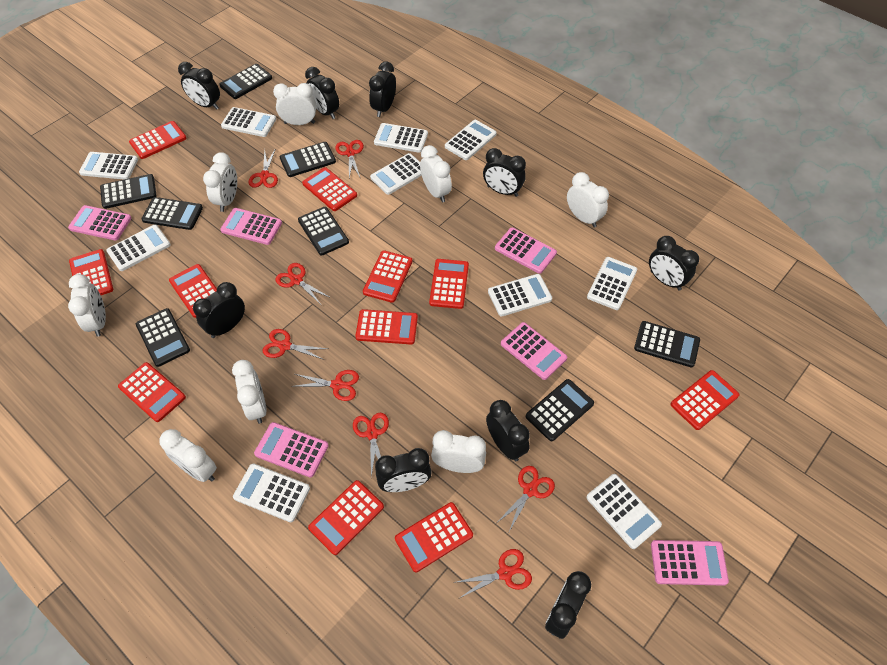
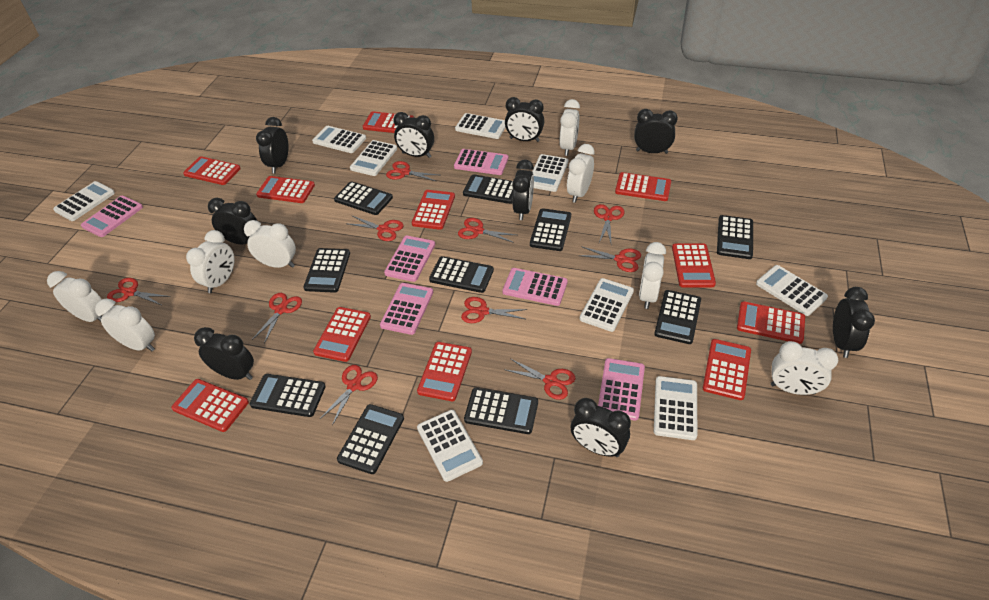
black calculator: [100,174,157,209] [136,308,190,367] [141,197,203,230] [219,64,272,99] [280,142,336,177] [298,207,349,255] [526,379,594,441] [634,321,700,368] = 8 -> [249,374,326,417] [303,248,350,293] [334,181,393,215] [337,404,404,474] [429,256,494,293] [463,174,513,204] [464,388,538,434] [530,208,571,251] [654,290,701,344] [717,215,753,259] = 10
red scissors: [249,148,278,188] [263,329,328,360] [275,263,331,304] [291,370,359,401] [335,140,364,179] [353,413,389,477] [453,549,532,598] [498,466,555,531] = 8 -> [107,278,170,305] [252,293,302,344] [320,365,378,425] [348,215,404,241] [386,161,438,182] [458,218,516,243] [461,297,528,323] [504,359,575,400] [578,246,641,272] [594,204,624,243] = 10
white calculator: [79,152,138,180] [106,225,171,271] [221,107,276,137] [233,463,310,522] [370,153,422,195] [374,123,428,153] [445,120,497,160] [488,274,552,317] [586,474,662,549] [587,257,637,310] = 10 -> [53,181,115,221] [312,126,366,153] [350,140,397,176] [417,410,483,482] [455,113,506,139] [532,154,568,192] [580,278,634,332] [654,376,697,440] [756,265,828,316] = 9

